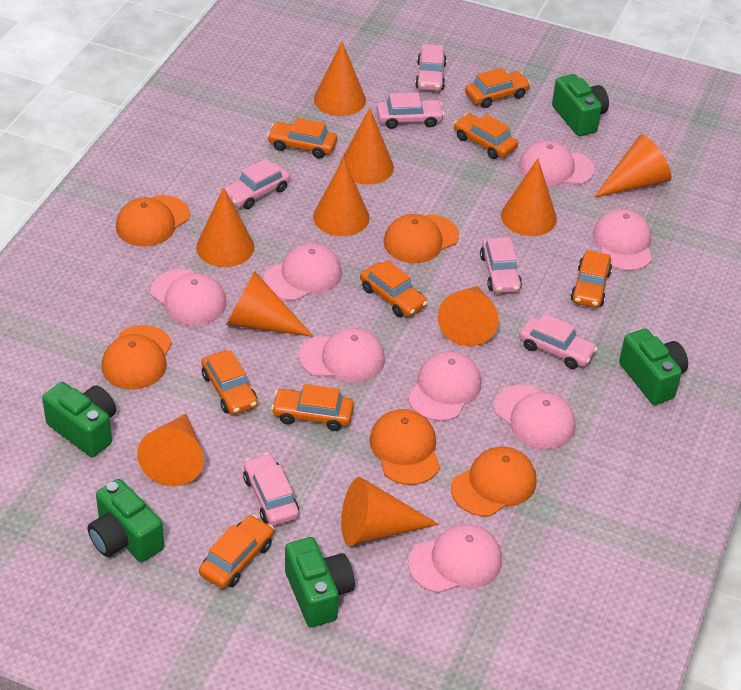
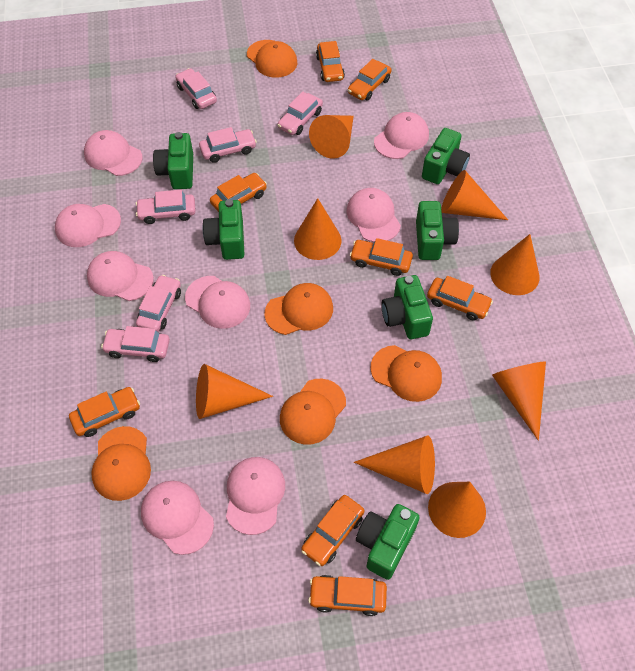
green camera: [42,382,116,457] [87,479,164,562] [285,537,355,627] [552,74,609,136] [619,328,688,405] = 5 -> [153,132,193,189] [203,199,245,260] [356,504,420,580] [381,275,433,339] [416,201,459,260] [422,128,470,184] = 6
orange cone: [137,414,204,486] [196,187,254,267] [226,271,314,337] [313,158,370,236] [314,42,366,116] [340,108,394,185] [341,477,439,546] [437,286,499,346] [501,158,557,236] [593,134,671,198] = 10 -> [196,364,273,419] [294,198,341,260] [309,115,354,159] [354,436,435,494] [428,482,486,538] [441,170,508,220] [490,234,540,295] [492,361,546,441] = 8

